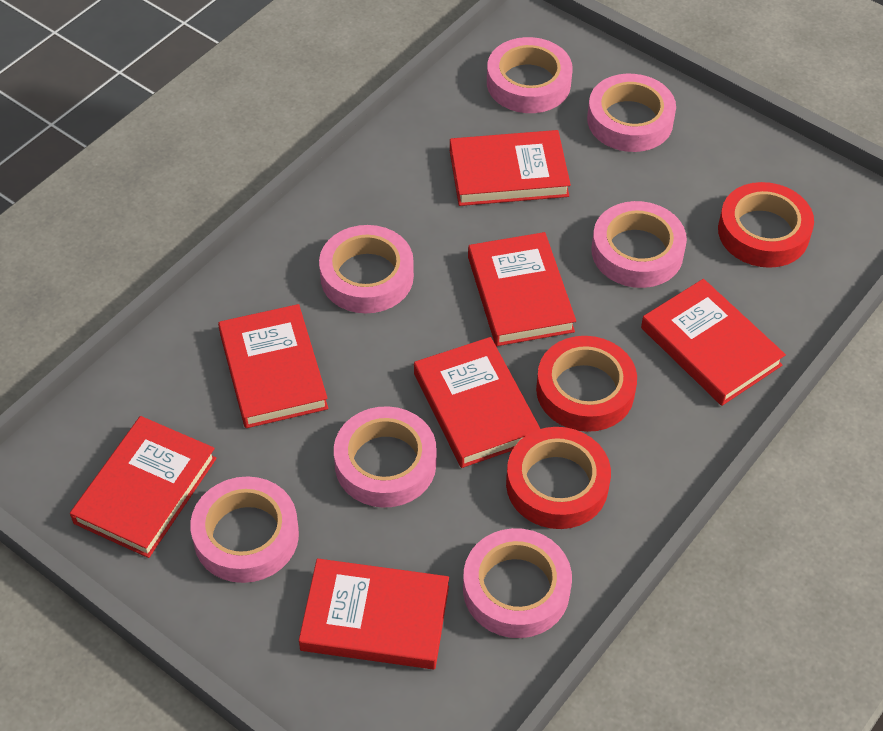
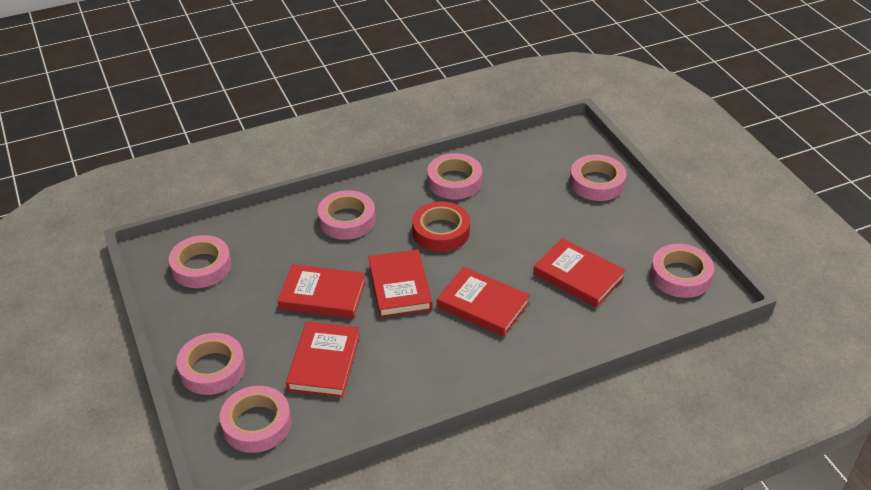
red book: [70,416,216,558] [218,304,328,428] [299,558,449,669] [414,337,540,468] [450,130,571,206] [468,232,576,346] [641,279,786,406] = 7 -> [278,264,366,318] [286,321,360,397] [368,249,433,318] [437,267,530,337] [533,238,625,308] = 5
red tape: [506,427,611,529] [536,336,637,432] [718,182,814,268] = 3 -> [412,201,470,252] = 1

